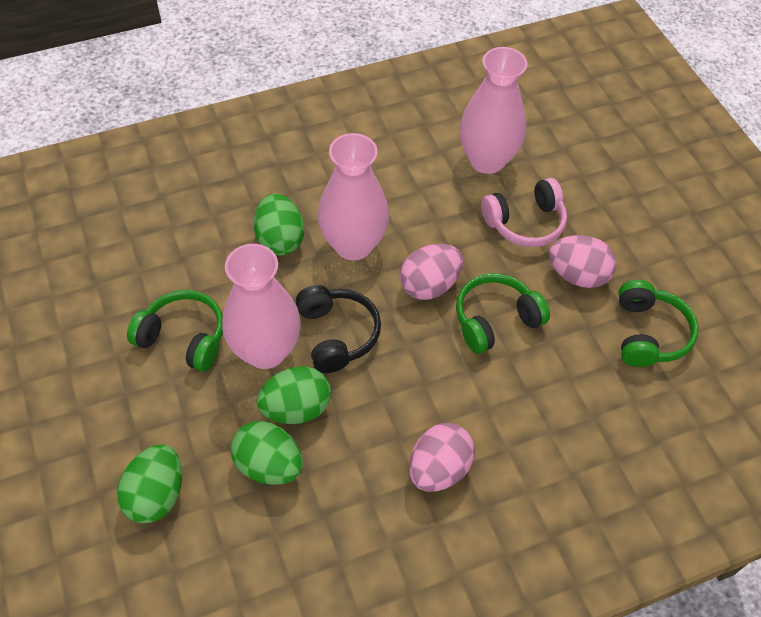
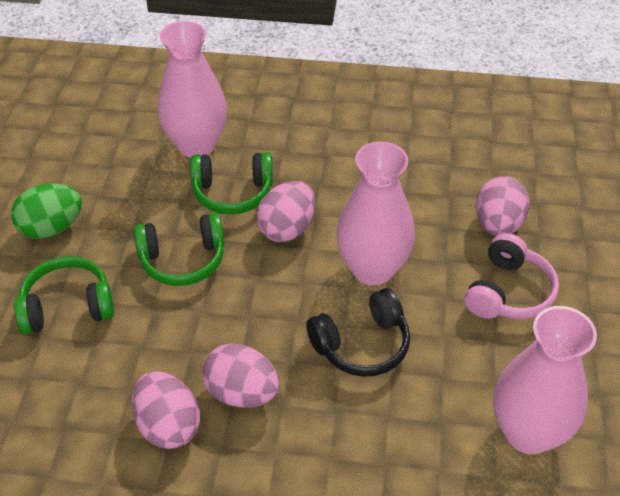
green egg: [117,445,182,523] [230,421,303,485] [254,193,304,256] [256,367,331,424] = 4 -> [11,183,82,239] = 1
pink egg: [400,244,463,300] [409,423,475,492] [549,235,616,288] = 3 -> [132,371,200,449] [202,343,280,408] [256,181,315,242] [476,176,529,236] = 4

